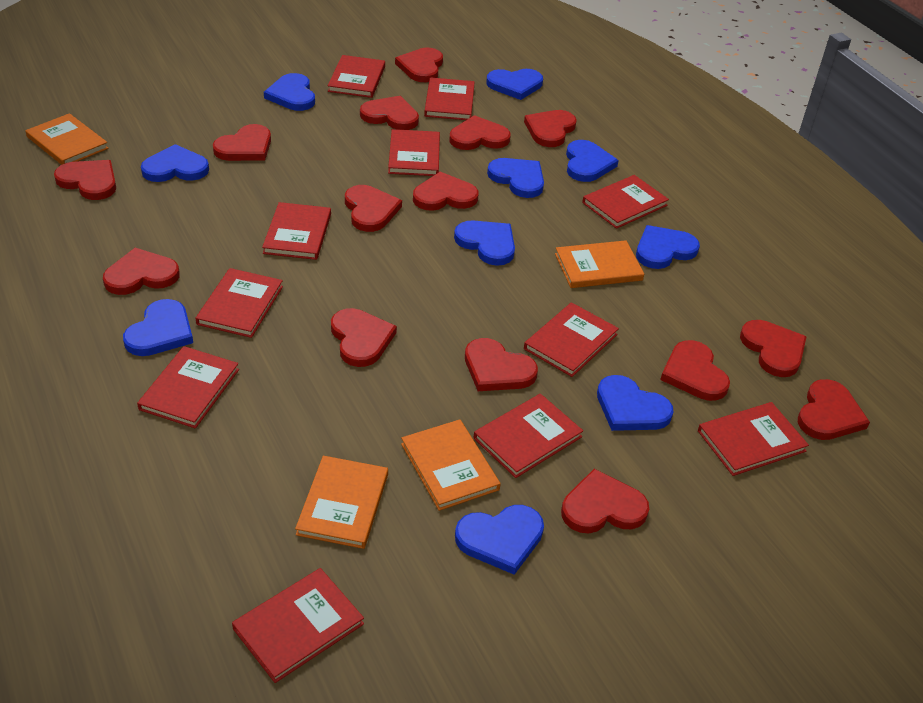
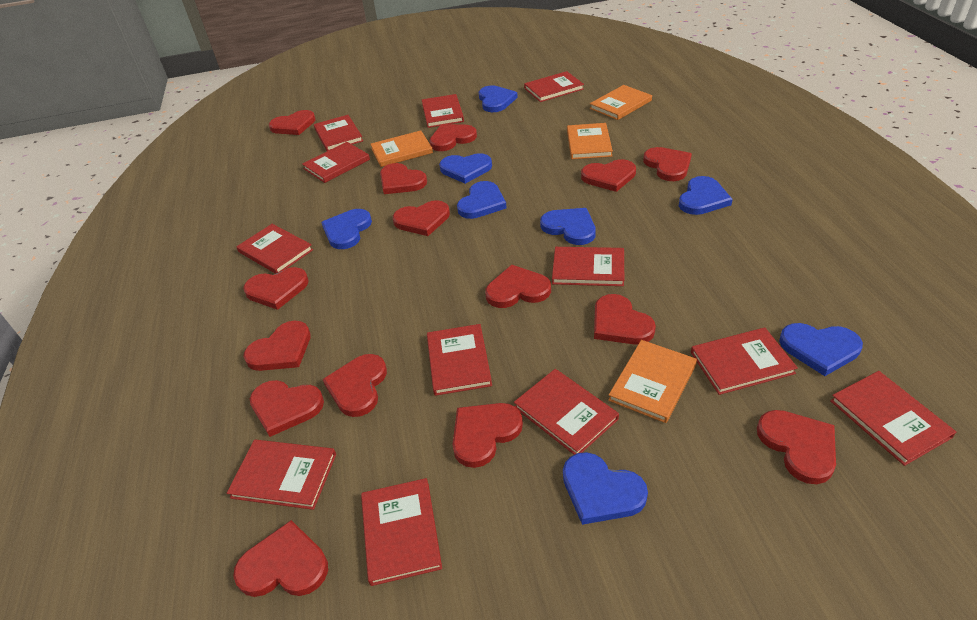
blue heart: [123,299,193,356] [141,144,209,182] [264,73,315,111] [454,220,515,266] [455,505,544,575] [486,69,543,100] [487,158,544,198] [566,140,619,182] [597,375,673,431] [636,225,700,269] = 10 -> [321,209,372,249] [439,153,492,184] [457,181,507,219] [479,85,518,112] [540,208,596,245] [563,452,648,525] [679,176,733,215] [779,323,863,376] = 8
red book: [137,346,239,428] [195,268,283,338] [232,568,364,683] [262,202,331,260] [328,55,385,98] [388,129,440,176] [424,77,475,120] [474,394,583,478] [524,302,619,377] [582,175,669,229] [698,402,809,476] = 11 -> [227,440,336,510] [236,224,313,274] [302,142,370,183] [314,115,363,151] [361,478,442,586] [422,94,464,128] [427,324,492,396] [514,369,619,455] [524,71,584,102] [552,247,624,286] [691,327,798,395] [830,371,956,466] = 12

